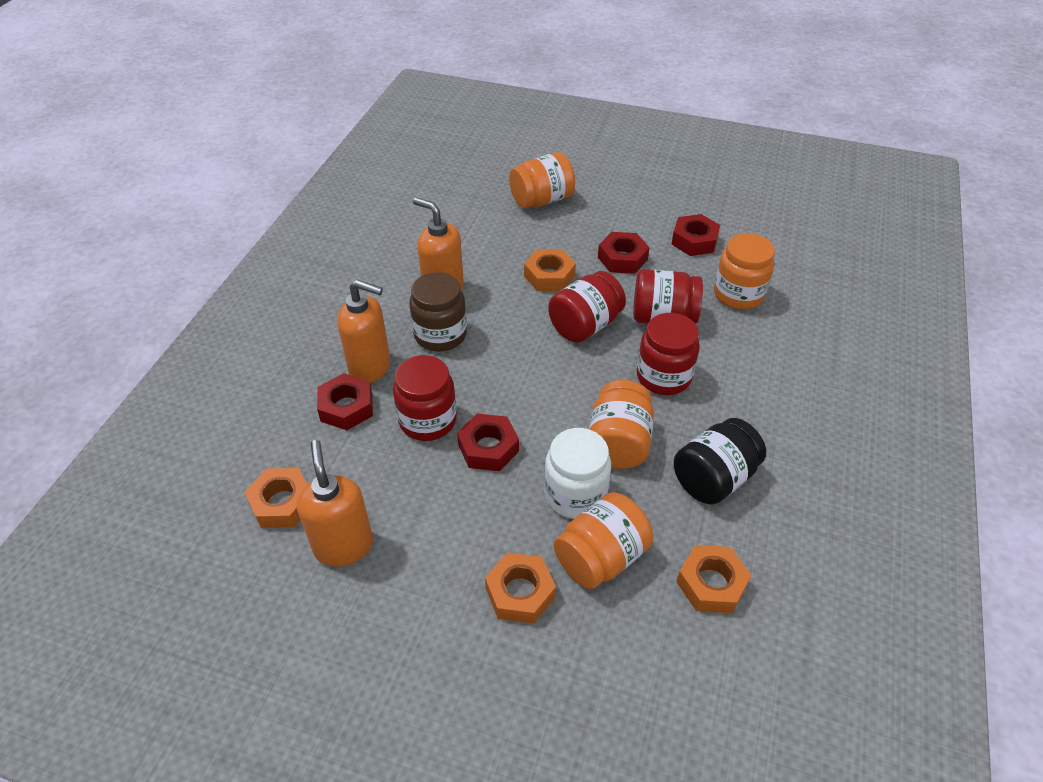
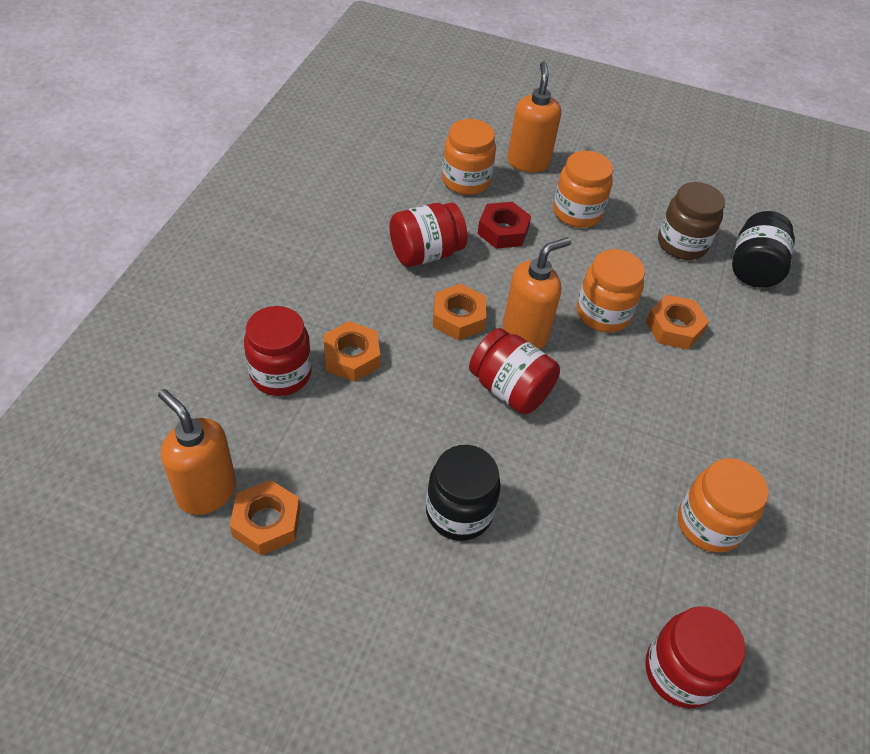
black jar: [674,418,766,505] = 1 -> [426,445,501,541] [732,211,795,288] = 2
red nut: [317,373,373,430] [457,414,519,471] [598,232,650,274] [672,214,720,256] = 4 -> [477,202,531,249] = 1
white jar: [544,428,611,519] = 1 -> none = 0

